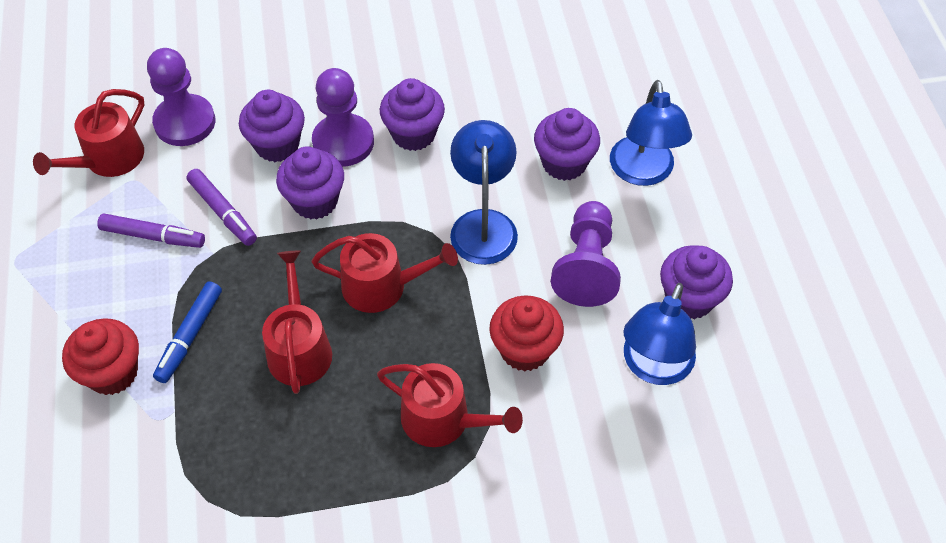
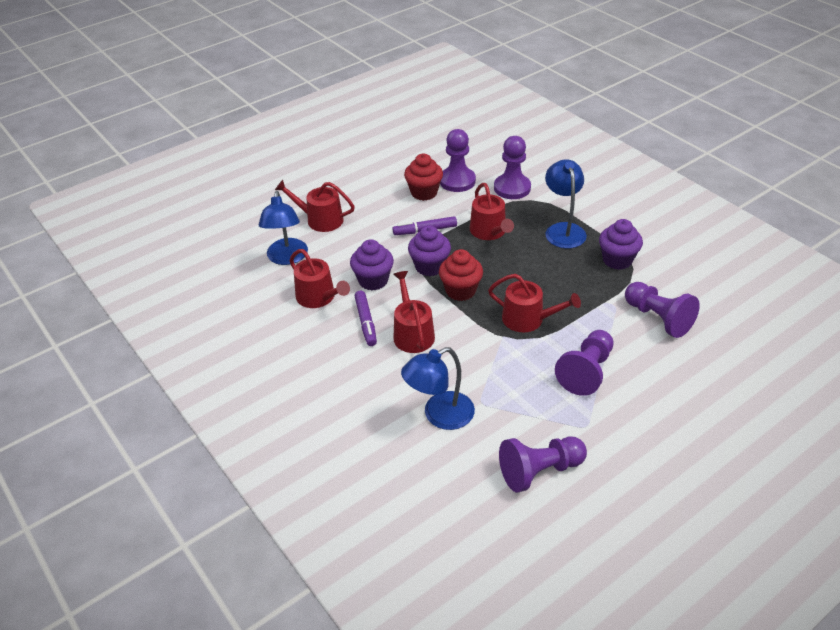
blue marker: [153,281,222,383] = 1 -> none = 0
purple cupcake: [239,90,305,162] [276,146,344,220] [380,78,445,151] [534,108,600,181] [660,245,733,319] = 5 -> [350,239,394,291] [408,226,451,276] [599,219,643,270] = 3
purple pawn: [147,48,215,146] [312,68,374,167] [551,201,621,307] = 3 -> [440,129,476,192] [494,136,531,199] [499,436,587,492] [555,330,614,396] [625,282,700,338] = 5
red watering can: [33,89,145,177] [262,251,332,394] [311,233,458,313] [377,363,523,447] = 4 -> [275,180,355,232] [289,249,350,308] [393,271,435,353] [470,183,514,240] [488,274,581,332] = 5

